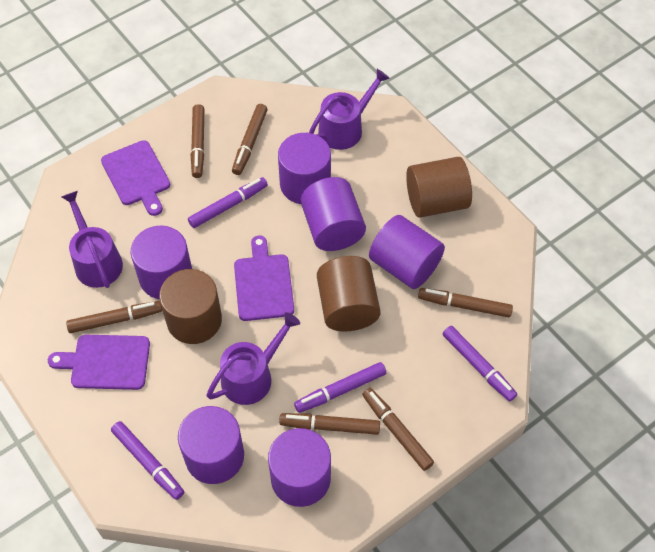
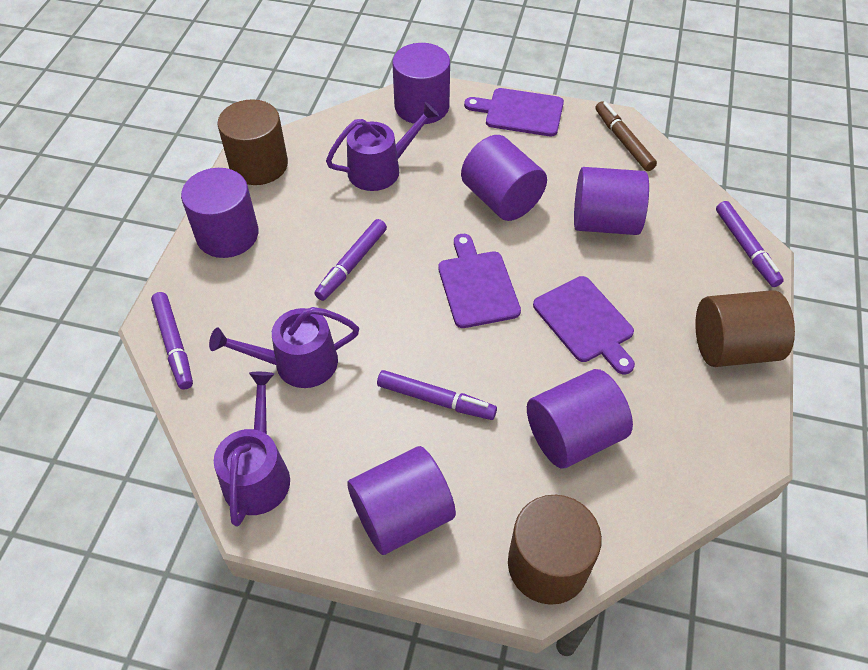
brown marker: [66,301,162,333] [191,104,204,178] [232,104,268,175] [279,413,380,435] [362,388,434,471] [418,288,513,317] = 6 -> [596,101,657,171] = 1

